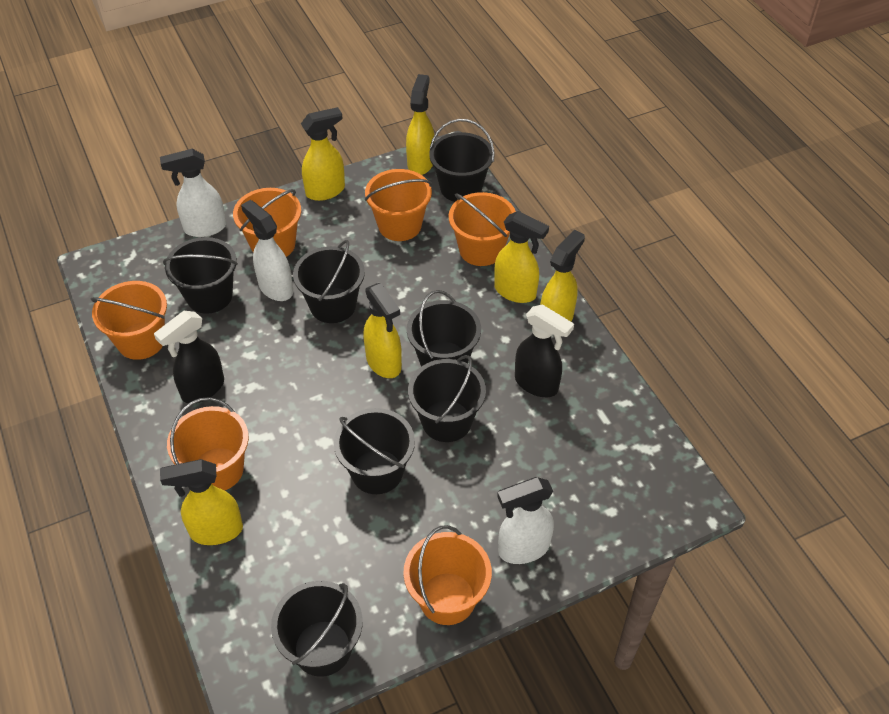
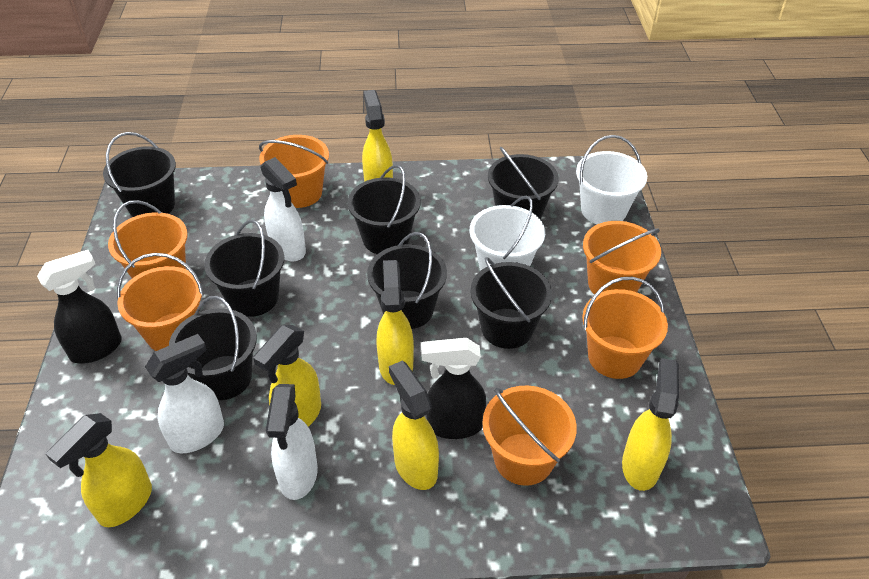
white bucket: none = 0 -> [470,196,545,271] [576,135,647,224] = 2

